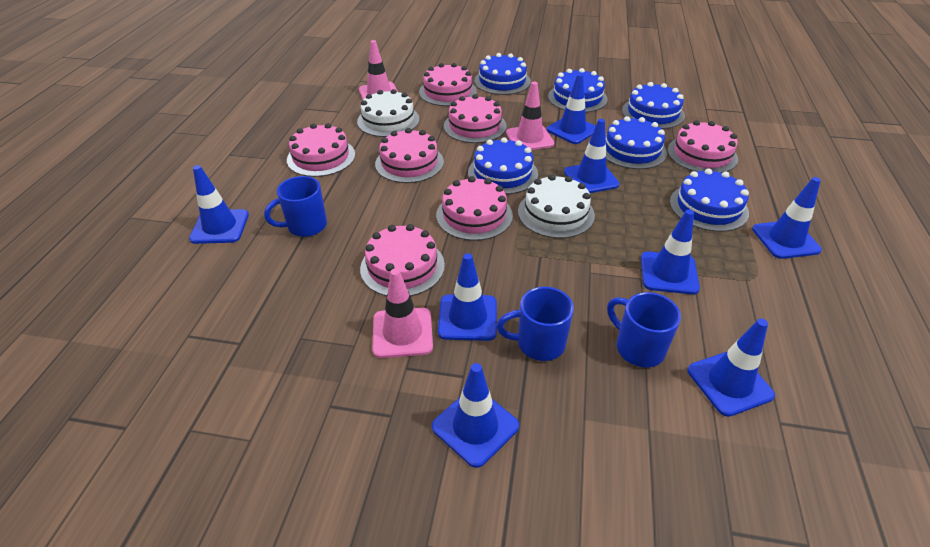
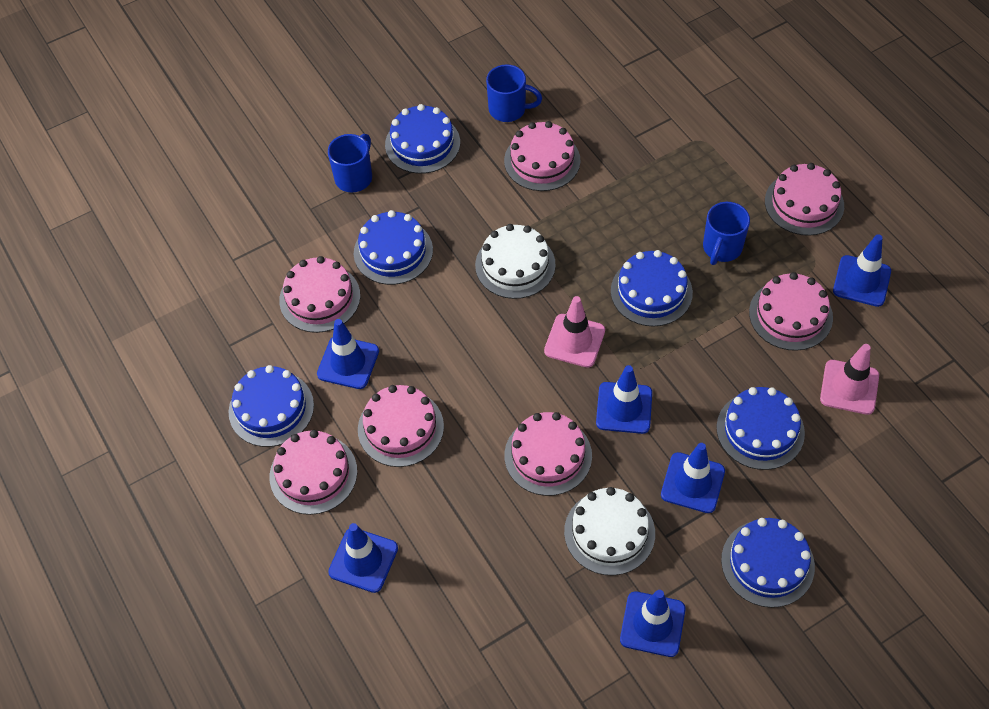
blue traffic cone: [189,165,249,244] [432,363,519,468] [438,253,497,341] [547,74,595,144] [564,119,620,193] [641,209,700,294] [688,318,775,417] [752,177,822,259] = 8 -> [317,319,379,389] [328,523,398,593] [596,365,652,434] [620,590,686,657] [661,443,725,513] [833,234,891,307] = 6
pink traffic cone: [359,40,398,100] [373,269,433,358] [506,82,554,150] = 3 -> [544,296,605,368] [820,344,879,415] = 2

